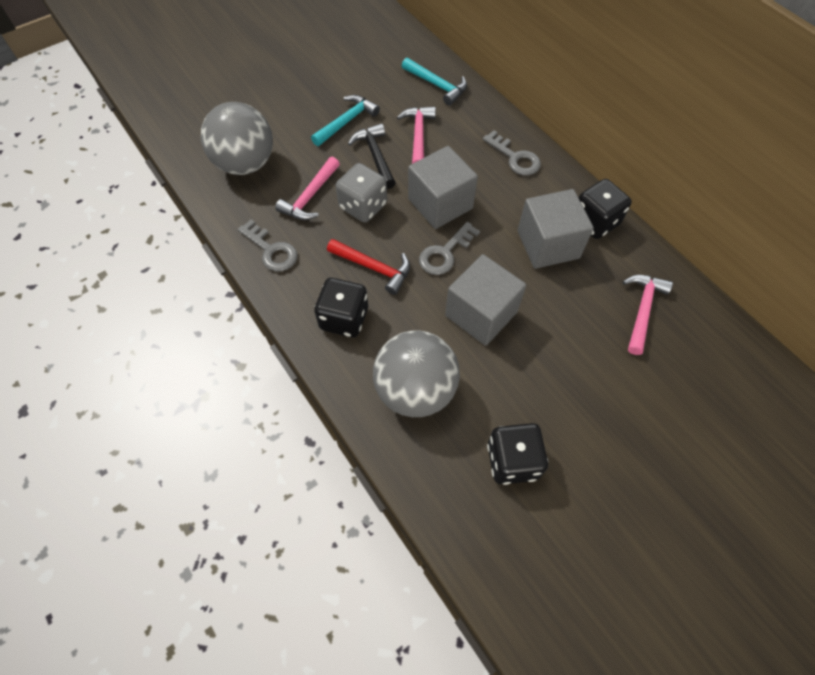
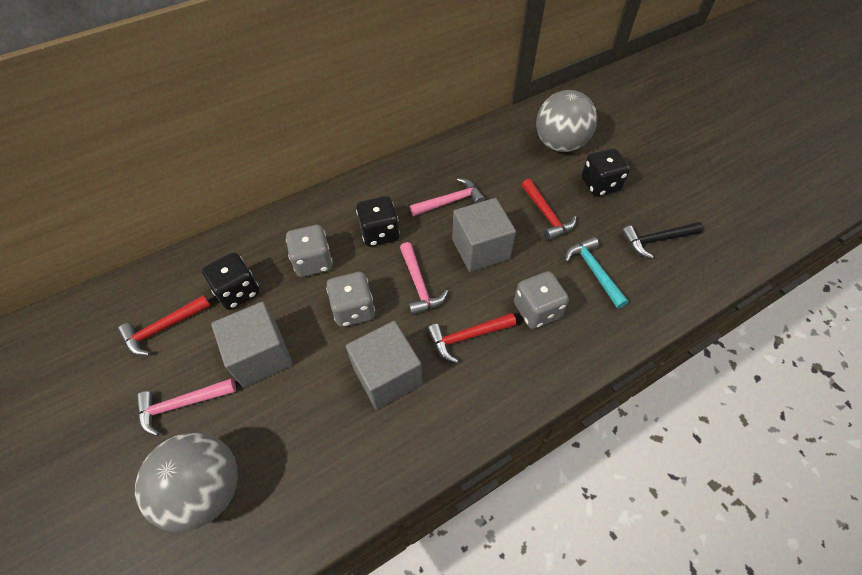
grey dice: [336,163,387,223] = 1 -> [286,225,333,277] [326,272,375,327] [514,271,569,329] = 3
grey key: [238,219,297,271] [419,222,480,275] [483,130,541,176] = 3 -> none = 0
red hammer: [327,239,410,295] = 1 -> [118,295,211,356] [427,313,517,363] [522,179,577,241] = 3
turquoise hammer: [311,95,380,146] [402,58,467,105] = 2 -> [565,237,629,309] = 1

